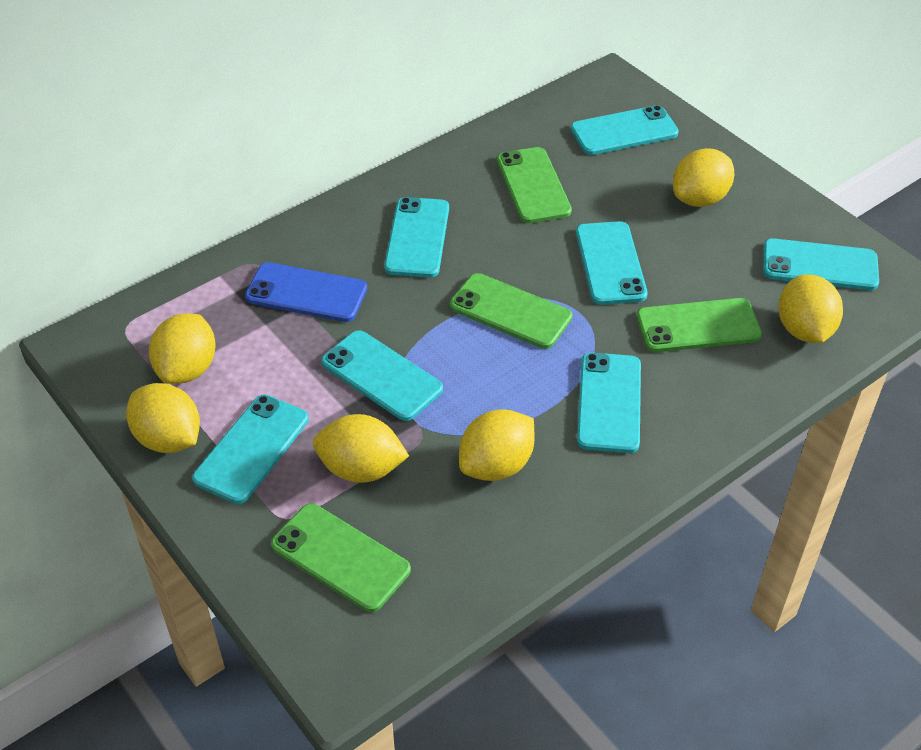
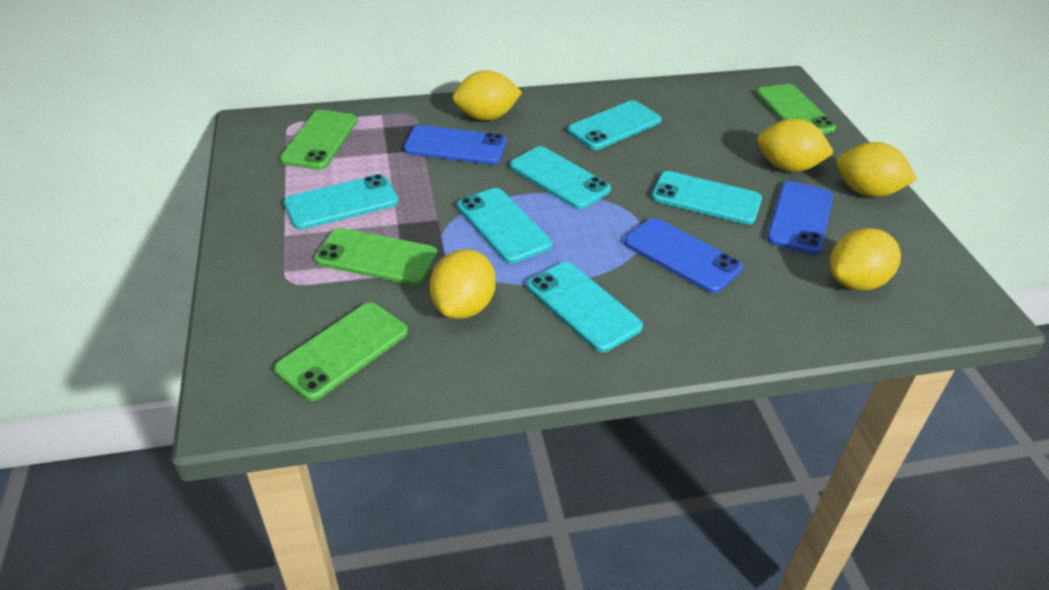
blue phone: [245,262,367,322] = 1 -> [404,125,506,165] [624,218,743,293] [767,181,833,255] = 3
turquoise phone: [192,394,309,504] [321,330,443,421] [384,197,449,278] [571,105,679,155] [576,221,648,305] [577,353,641,453] [763,238,879,290] = 7 -> [284,174,399,230] [457,188,552,263] [510,146,611,209] [527,262,643,352] [567,100,662,150] [651,171,762,225] = 6
yellow lemon: [126,383,200,453] [149,313,215,384] [313,414,409,483] [459,409,535,481] [673,148,734,207] [778,274,843,343] = 6 -> [430,249,496,319] [452,70,522,121] [757,119,834,172] [830,228,901,291] [836,142,917,197] = 5

